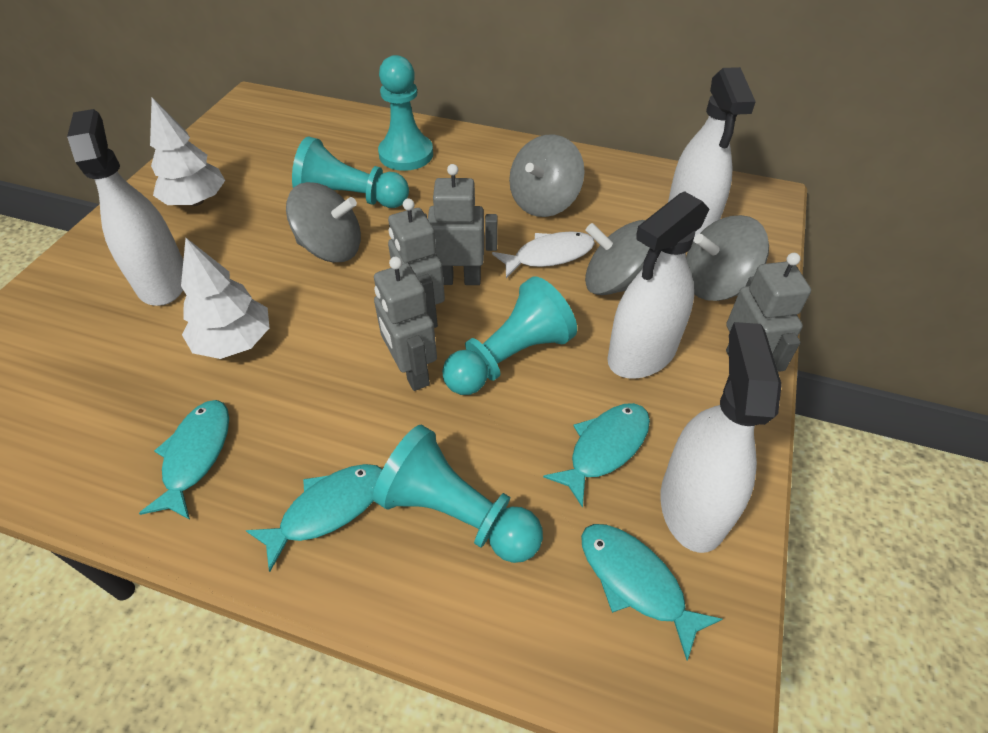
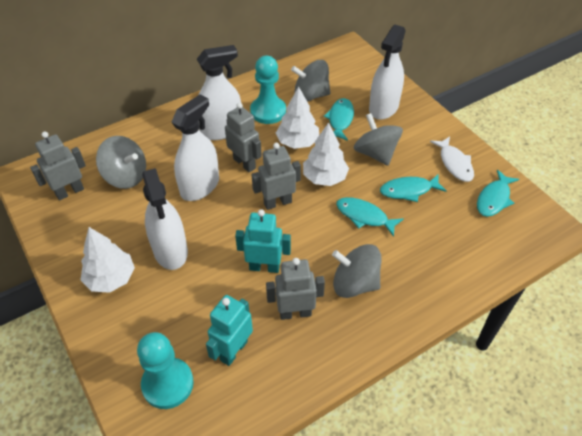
turquoise pawn: [292,136,409,208] [373,424,543,563] [378,55,433,171] [442,277,577,395] = 4 -> [137,332,194,409] [250,56,286,124] = 2
turquoise robot: none = 0 -> [206,295,253,366] [235,209,291,273] = 2
white tree: [150,98,225,206] [181,238,269,359] = 2 -> [80,227,135,293] [276,86,319,149] [303,122,349,186] = 3

